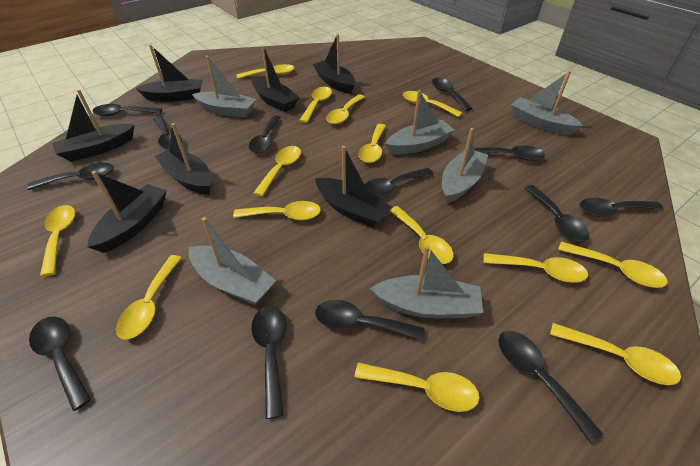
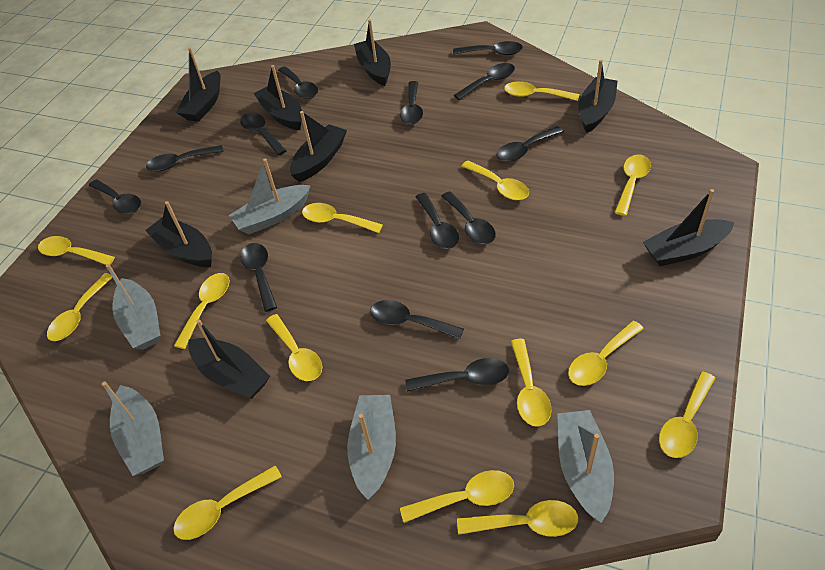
black boat: [52,89,135,162] [87,171,167,253] [135,45,203,102] [155,123,212,195] [252,46,299,112] [313,34,355,94] [315,146,393,228] = 7 -> [145,201,212,267] [176,48,221,122] [188,319,270,399] [253,65,302,130] [290,111,347,182] [354,19,391,86] [578,60,618,133] [643,189,735,266] = 8
grey boat: [189,217,276,305] [192,56,256,118] [370,245,483,318] [385,90,454,155] [442,128,488,203] [511,71,583,135] = 6 -> [102,382,164,476] [106,264,160,350] [229,159,311,234] [347,395,396,500] [557,410,614,523] = 5

